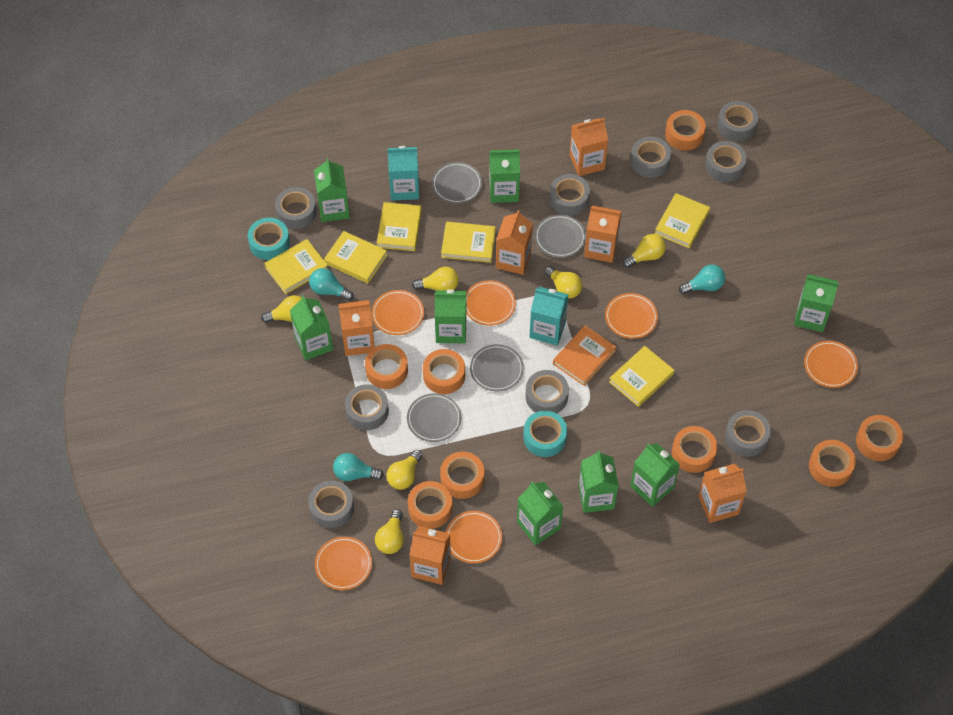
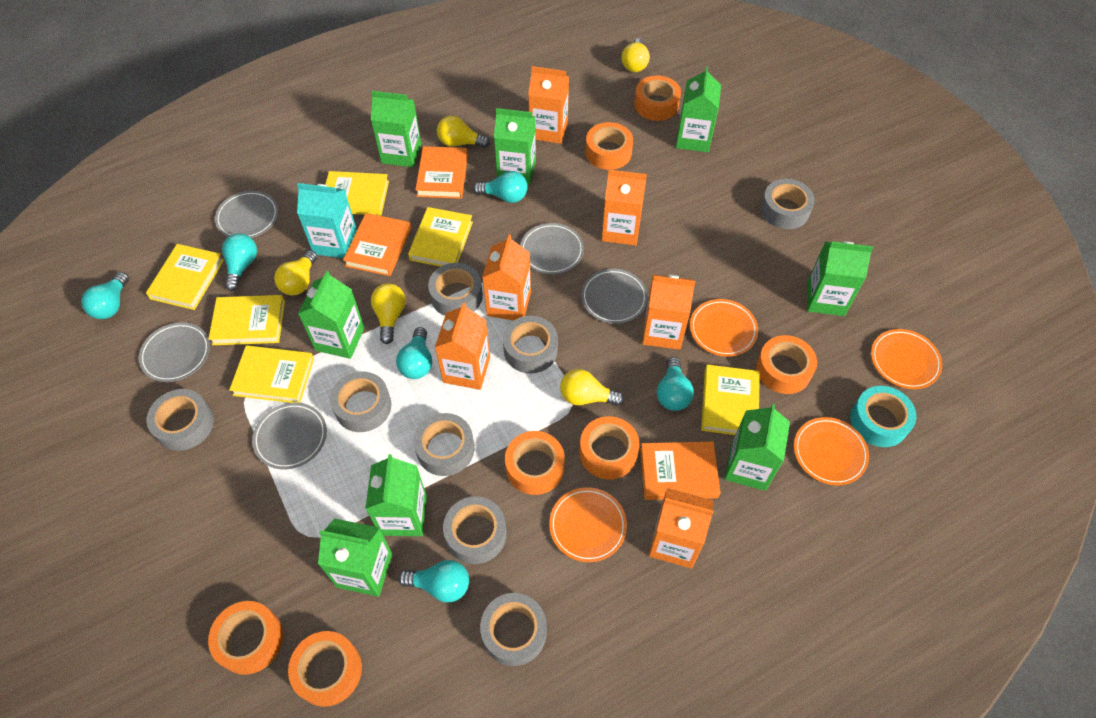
grey plate: [407,393,462,442] [432,162,482,204] [470,344,524,391] [535,215,586,258] = 4 -> [139,322,210,382] [215,191,278,238] [252,403,327,469] [520,223,584,274] [581,269,648,324] = 5
grey tape: [275,187,317,229] [308,480,354,528] [345,384,389,430] [525,370,569,413] [549,174,590,216] [631,137,671,178] [705,141,747,182] [717,101,758,141] [725,410,771,457] = 9 -> [147,389,214,451] [330,372,392,432] [414,413,475,476] [428,263,483,316] [443,496,507,564] [480,593,547,666] [503,316,558,373] [760,179,815,229] = 8
orange book: [553,326,616,386] = 1 -> [343,213,411,276] [415,146,468,199] [640,442,721,500] = 3
orange plate: [315,537,372,590] [371,290,424,335] [446,511,502,563] [466,280,516,326] [605,293,658,339] [804,341,858,388] = 6 -> [549,487,627,562] [690,299,758,357] [794,417,869,485] [871,329,943,389] = 4
orange tape: [365,344,408,389] [408,481,452,529] [423,349,465,394] [440,452,484,499] [665,110,706,151] [672,426,717,473] [809,440,856,487] [856,415,903,461] = 8 -> [208,601,283,675] [288,631,362,707] [505,431,565,495] [579,416,640,480] [585,122,633,170] [634,76,681,121] [756,335,817,394] = 7
turquoise carton: [388,146,419,200] [529,287,569,346] = 2 -> [297,183,357,258] = 1
turquoise light bulb: [309,268,354,301] [333,453,384,481] [679,265,725,294] = 3 -> [81,272,129,319] [222,233,257,291] [396,327,432,379] [398,560,469,603] [473,171,528,203] [657,357,694,411] = 6
turquoise tape: [248,218,290,260] [523,411,567,457] = 2 -> [850,386,917,447] = 1
yellow light bulb: [261,295,302,323] [375,509,404,554] [387,450,423,490] [412,267,459,291] [544,266,582,299] [623,234,666,268] = 6 -> [274,250,317,295] [371,283,406,344] [437,116,490,148] [560,369,624,406] [621,38,650,72] = 5

